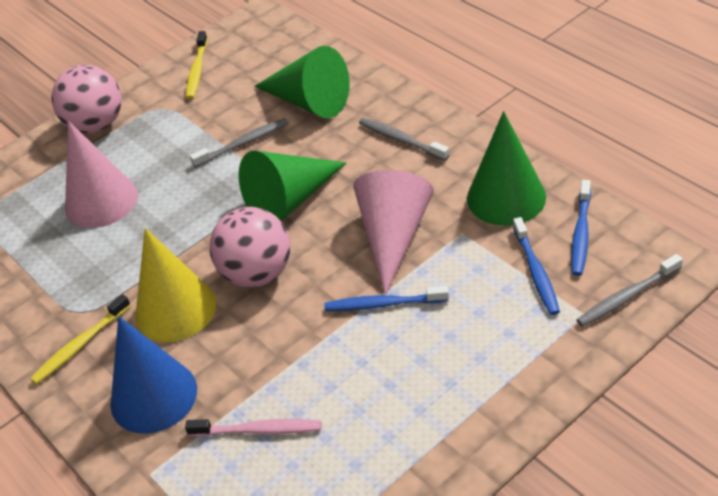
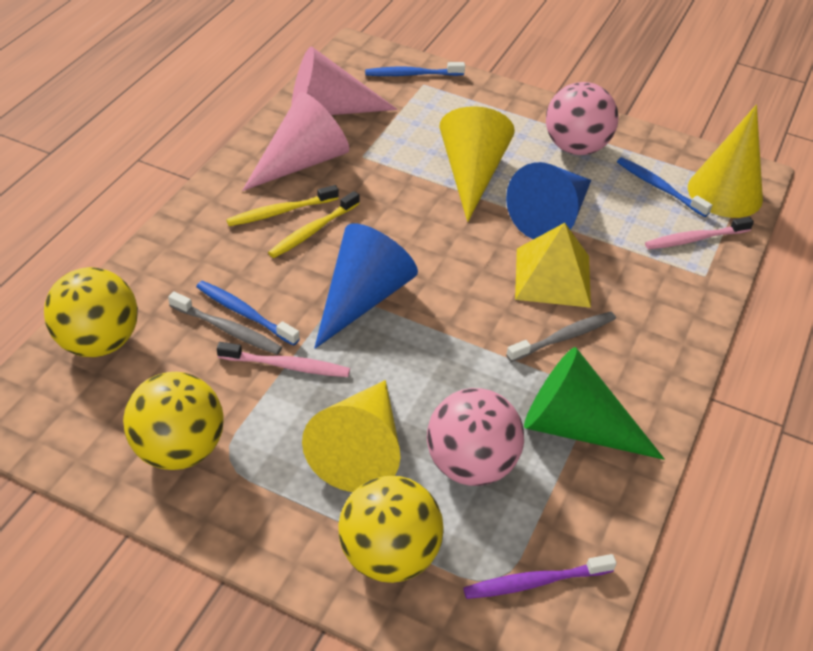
blue cone: [110,316,197,434] = 1 -> [314,223,418,349] [506,162,591,240] = 2
green cone: [239,151,346,221] [254,46,350,118] [467,111,546,226] = 3 -> [524,347,665,460] = 1
grey toothbrush: [190,118,288,168] [359,118,450,161] [577,254,683,327] = 3 -> [168,291,282,355] [506,312,616,362] = 2
pink toothbrush: [185,419,321,437] = 1 -> [217,342,350,377] [645,217,754,249] = 2
purple toothbrush: none = 0 -> [463,554,617,599] = 1
yellow ball: none = 0 -> [44,267,138,357] [123,372,224,470] [338,475,443,583] = 3
yellow cone: [135,228,217,342] = 1 -> [302,380,401,492] [439,106,515,222] [688,105,763,218] = 3
yellow pyramid: none = 0 -> [515,223,591,308] = 1

